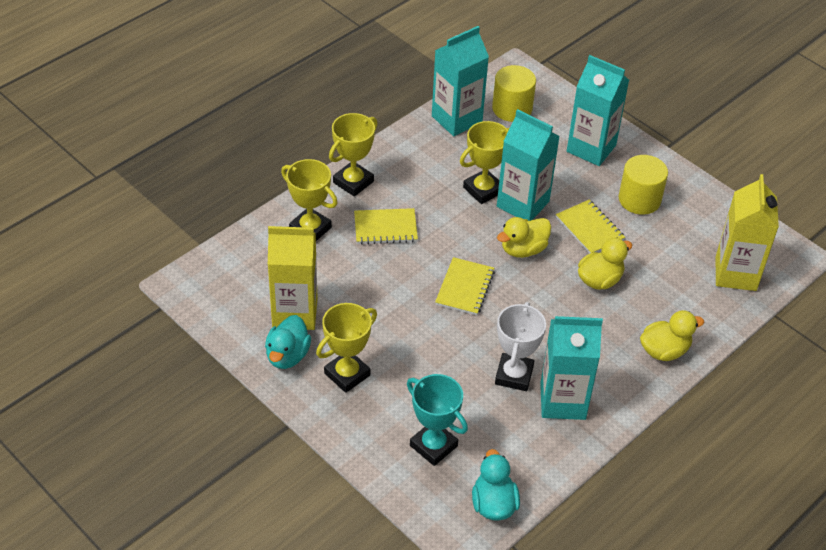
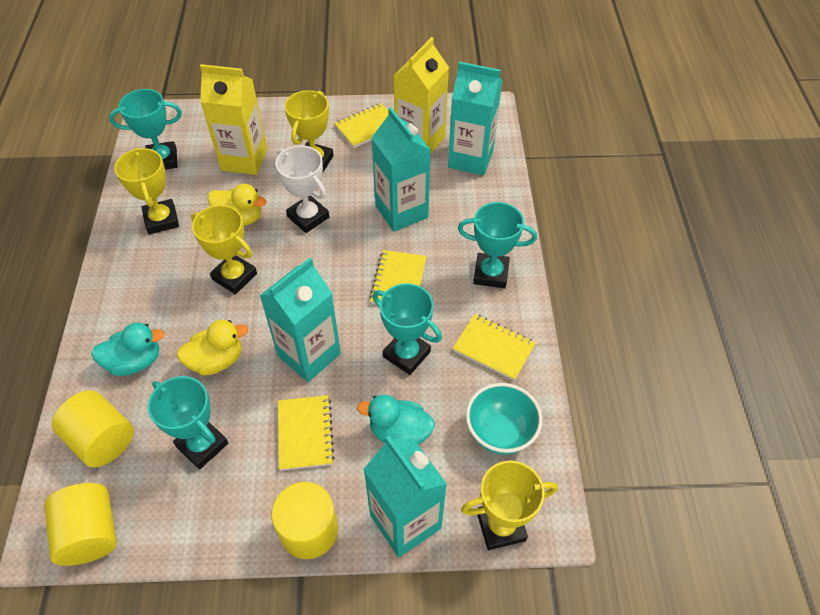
turquoise bowl: none = 0 -> [466,383,542,455] = 1
turquoise trophy: [407,374,468,466] = 1 -> [109,89,182,170] [148,376,228,469] [373,283,442,375] [458,202,537,288] = 4
yellow cylinder: [492,65,536,122] [618,155,668,215] = 2 -> [44,483,117,566] [52,390,134,467] [272,482,338,559] = 3
yellow duck: [497,217,551,258] [578,238,632,290] [640,310,704,361] = 3 -> [177,320,248,375] [208,184,266,226] = 2
yellow notebook: [354,208,418,244] [435,257,495,315] [556,200,625,254] = 3 -> [278,395,335,471] [334,103,389,148] [370,250,427,304] [453,314,536,381] = 4

